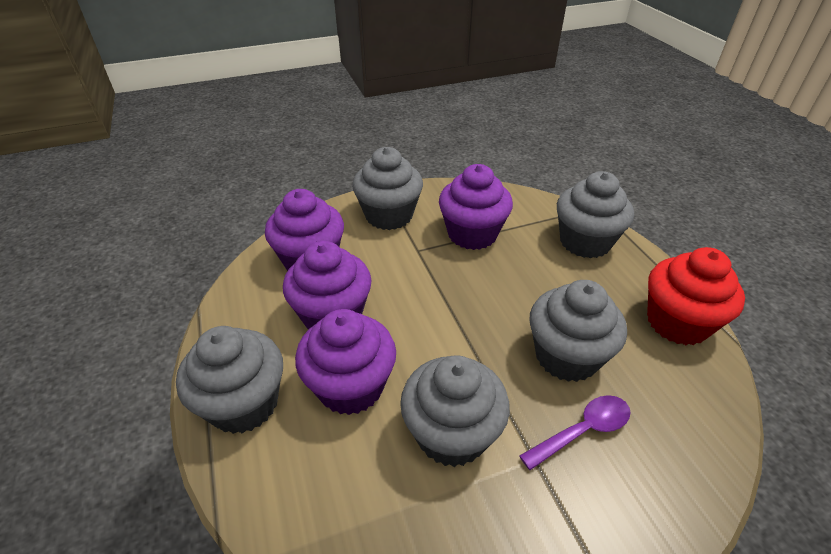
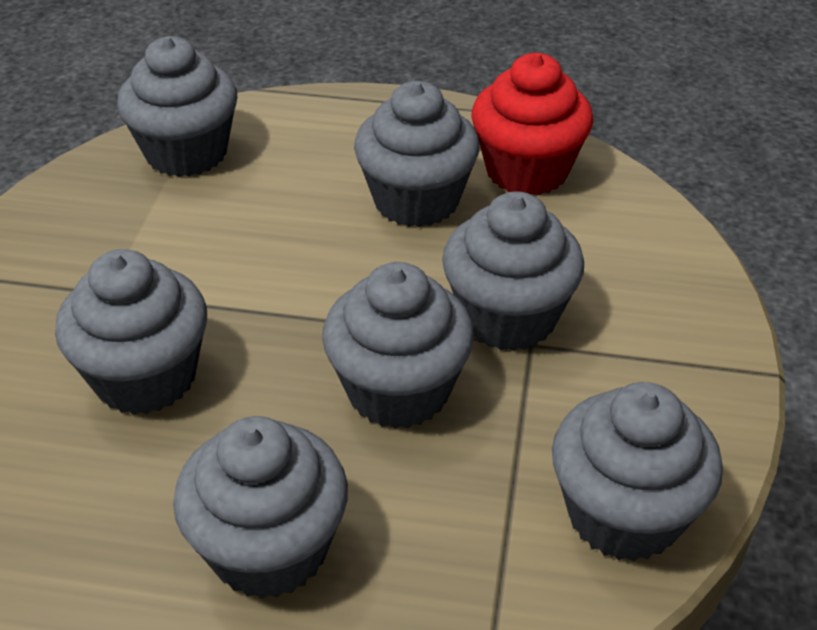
grey cupcake: [176,326,283,434] [352,147,423,230] [400,355,510,467] [529,280,627,382] [557,171,634,258] = 5 -> [55,249,207,415] [117,36,237,177] [173,416,348,599] [322,262,474,429] [354,81,480,227] [442,191,584,351] [552,382,723,561] = 7
purple cupcake: [265,189,344,271] [283,241,372,329] [295,309,396,415] [439,164,513,250] = 4 -> none = 0
purple spoon: [519,395,631,470] = 1 -> none = 0

